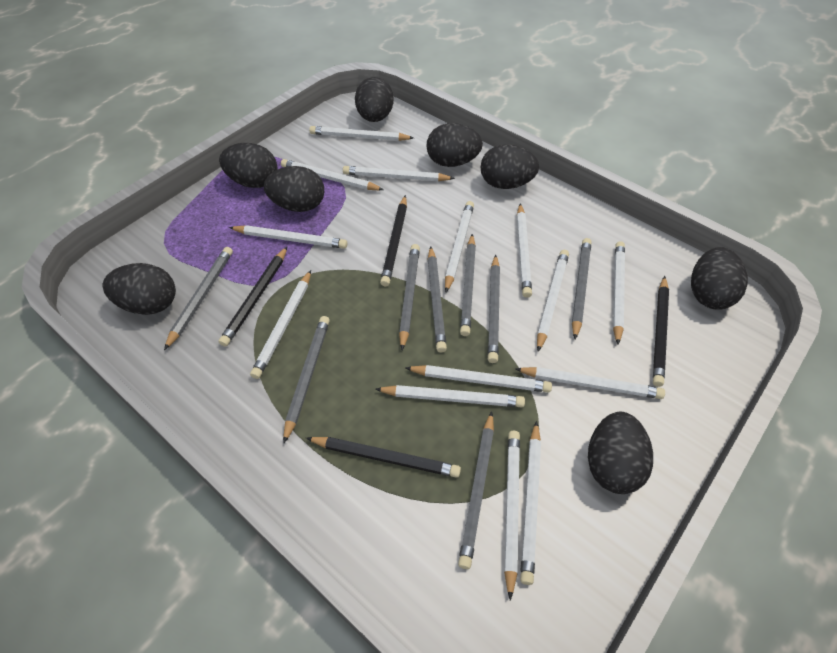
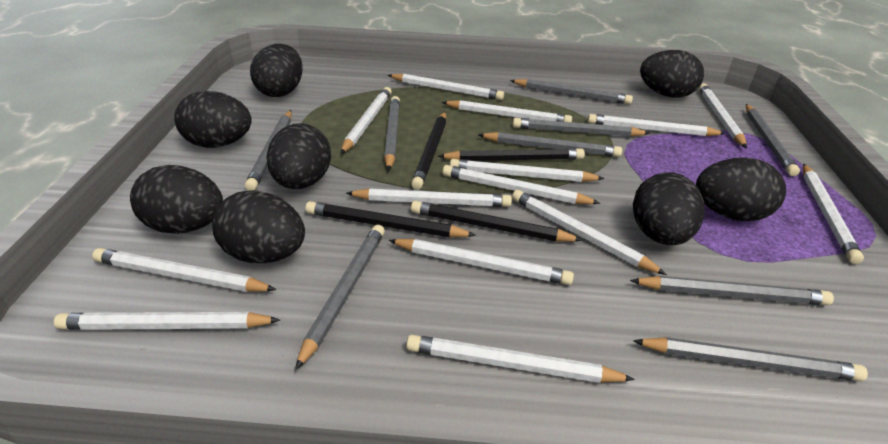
grey pencil: [164,247,233,350] [283,316,330,444] [399,244,420,350] [428,246,447,352] [458,411,494,569] [460,234,476,336] [488,255,500,363] [572,238,591,339] = 8 -> [245,110,292,191] [295,225,385,370] [384,96,400,171] [478,132,622,157] [510,79,633,104] [512,118,650,137] [630,276,834,305] [633,337,868,382] [746,104,800,176] = 9

